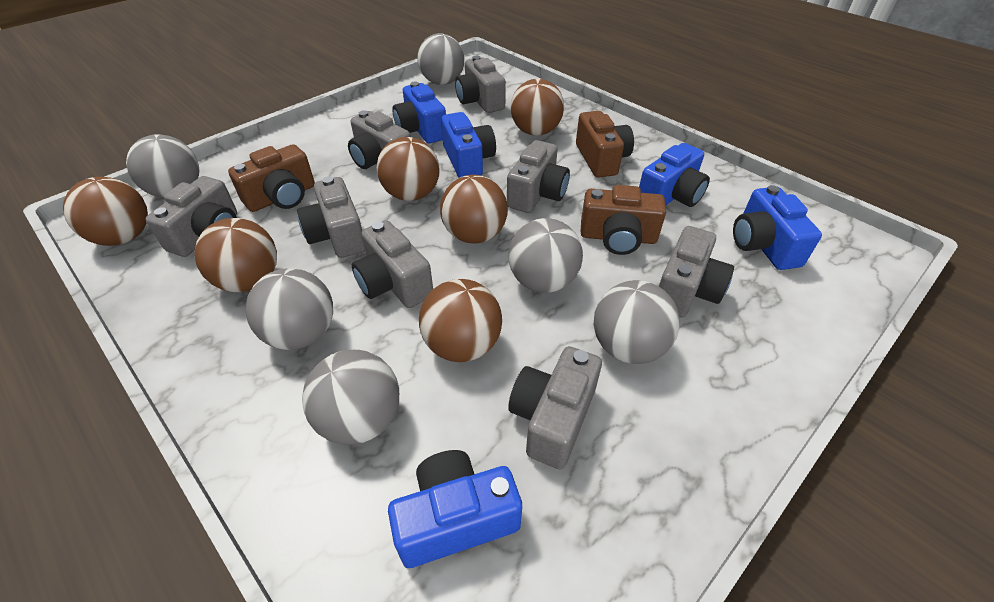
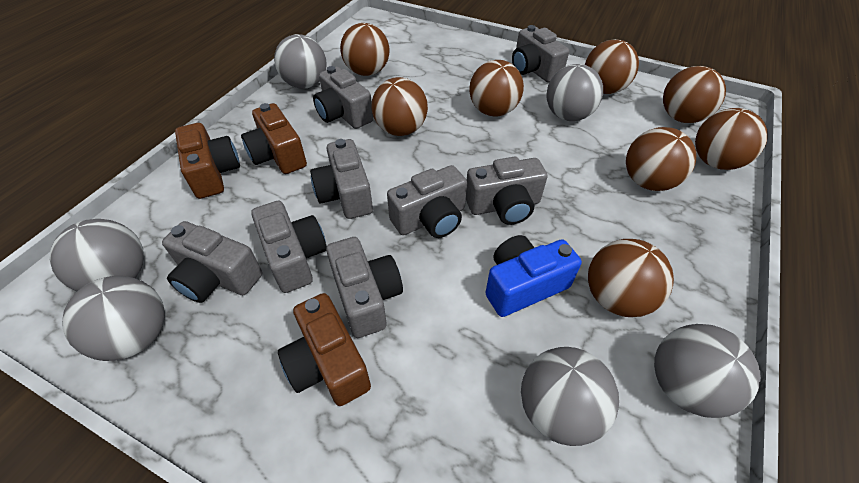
blue camera: [388,450,522,568] [392,81,446,143] [441,112,496,178] [639,143,710,207] [733,185,822,270] = 5 -> [485,235,582,317] = 1
brown ball: [63,177,148,246] [194,218,277,292] [377,137,439,201] [419,279,502,362] [440,175,508,243] [511,79,564,136] = 6 -> [340,23,389,76] [372,77,428,136] [469,60,524,116] [585,39,639,94] [588,239,674,317] [626,127,696,191] [663,66,726,123] [695,108,768,170] = 8

